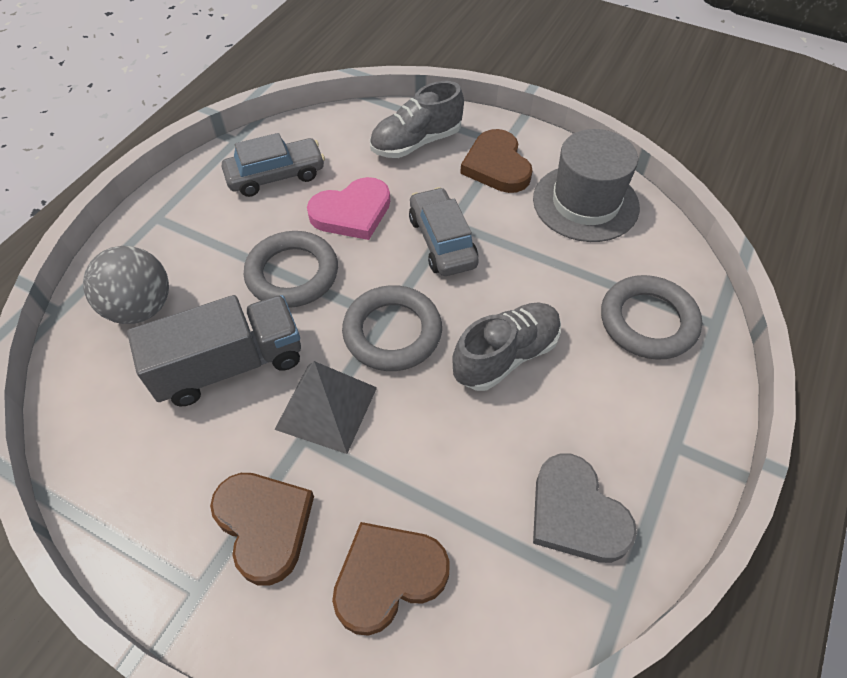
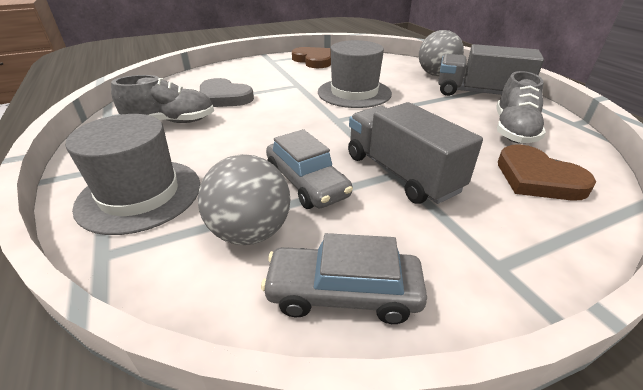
brown heart: [210,473,314,586] [332,522,450,636] [460,129,533,193] = 3 -> [292,47,331,68] [498,144,596,201] = 2
grey ball: [83,246,169,324] = 1 -> [198,154,290,245] [419,30,464,76] = 2
grey hat: [533,129,640,242] = 1 -> [65,114,200,235] [318,40,392,108] = 2
grey pyramid: [274,361,377,454] = 1 -> none = 0
grey ring: [244,231,338,308] [342,285,442,371] [601,275,702,360] = 3 -> none = 0
grey truck: [127,295,301,406] = 1 -> [348,102,483,204] [438,44,544,96] = 2
pink heart: [307,177,390,240] = 1 -> none = 0

